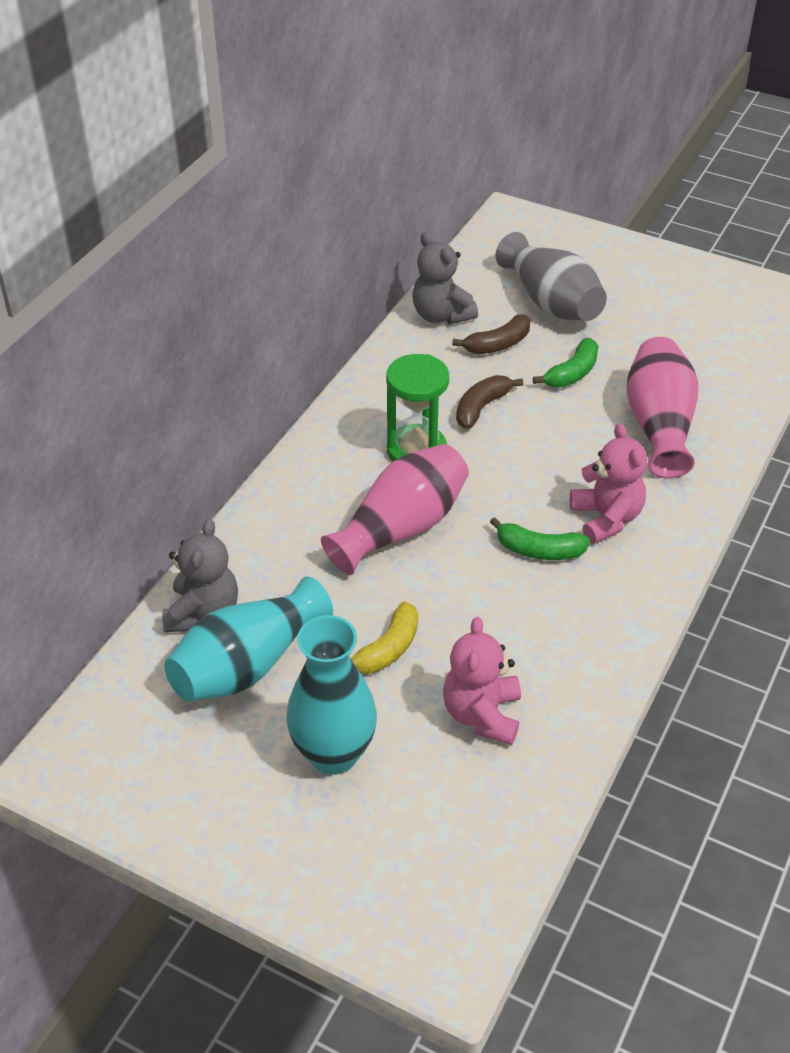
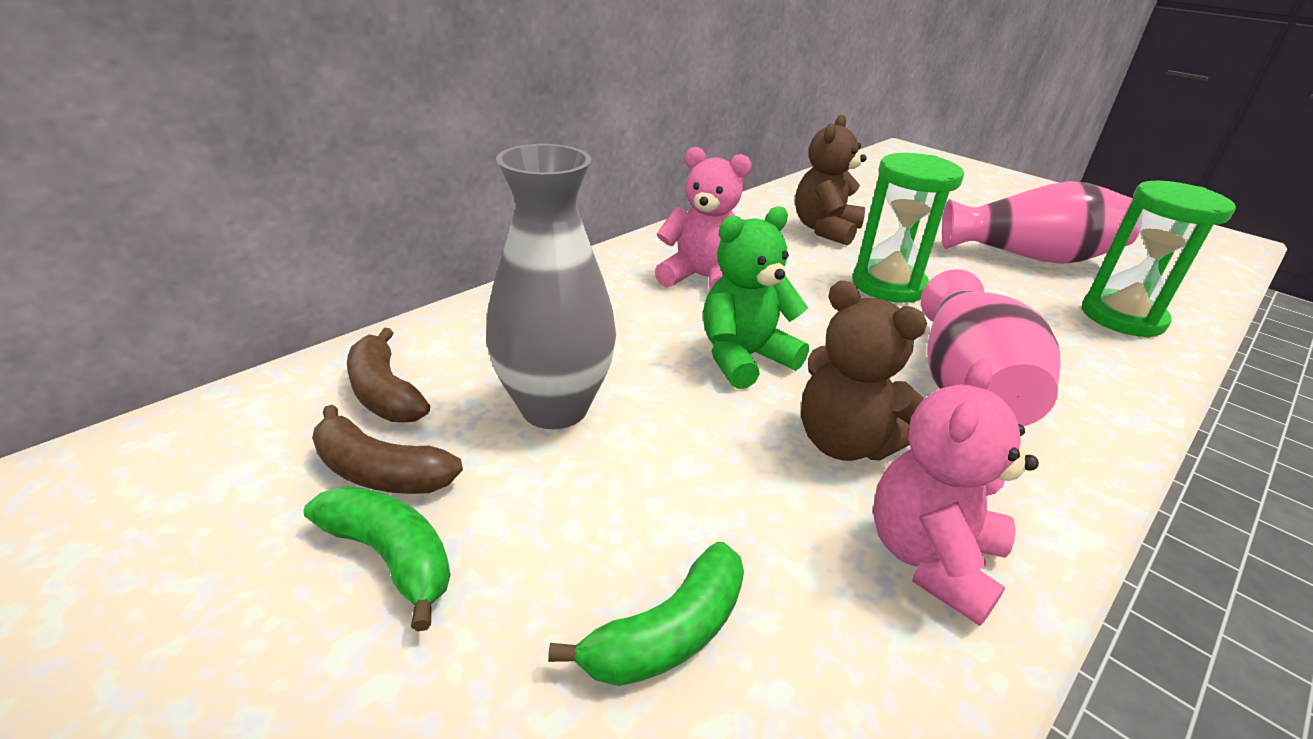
brown teddy bear: none = 0 -> [795,115,867,245] [801,281,927,461] = 2
green hourglass: [386,354,449,462] = 1 -> [853,153,964,303] [1081,181,1236,338] = 2
green teddy bear: none = 0 -> [703,206,809,389] = 1
grey teddy bear: [162,519,238,632] [412,232,478,324] = 2 -> none = 0
turquoise vase: [164,576,333,701] [286,615,377,775] = 2 -> none = 0
yellow banana: [351,601,418,674] = 1 -> none = 0

